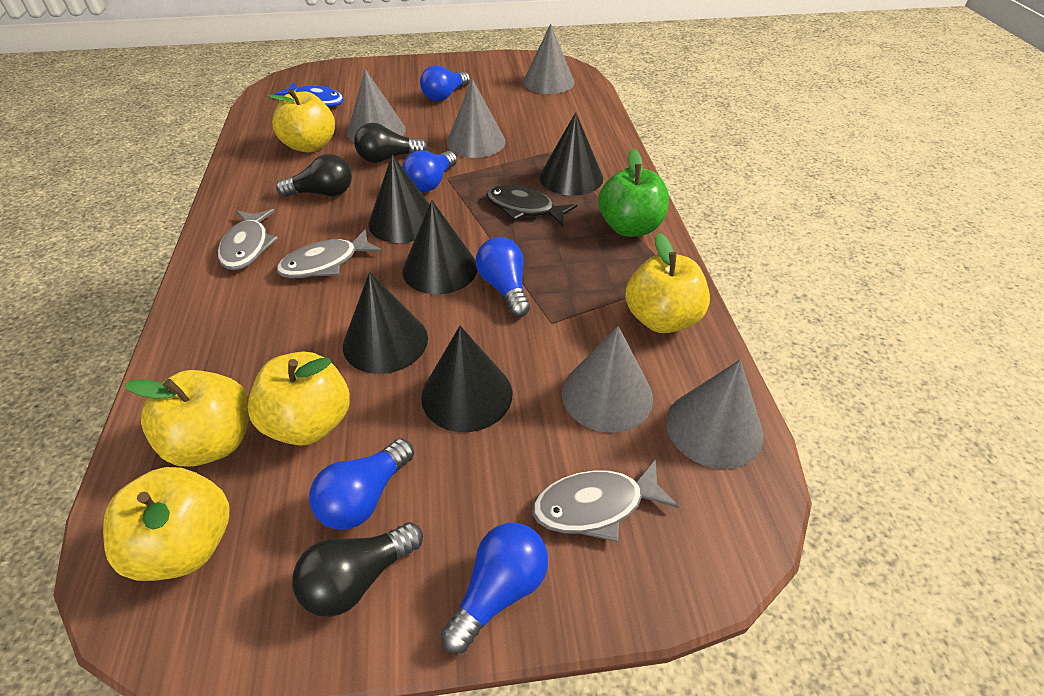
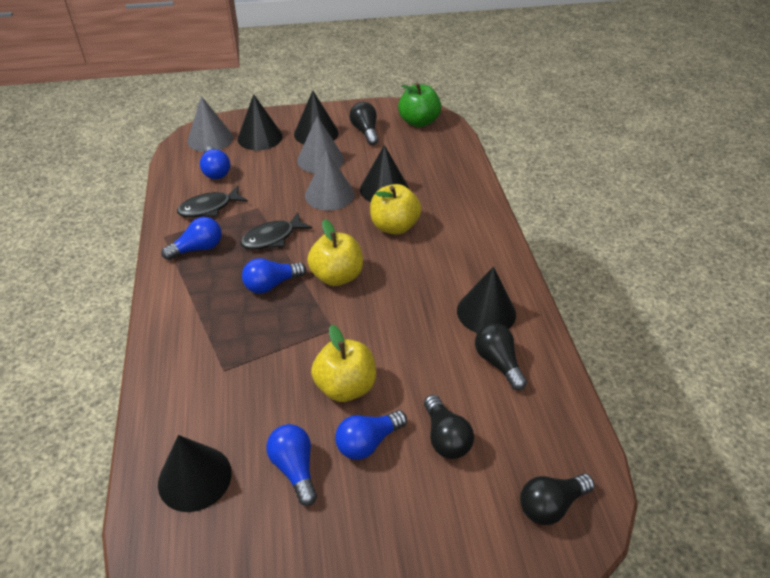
black fish: [486,185,577,226] = 1 -> [177,186,248,217] [240,212,312,250] = 2
black light bulb: [276,154,352,197] [292,522,423,617] [354,123,428,163] = 3 -> [350,102,378,145] [424,395,474,459] [475,323,527,390] [520,473,595,525] = 4
blue fish: [274,82,344,107] = 1 -> none = 0
grey cone: [347,69,405,142] [446,79,506,158] [523,24,575,94] [562,326,653,433] [666,359,763,469] = 5 -> [188,96,233,152] [297,116,344,173] [305,150,354,211] = 3
grey fish: [218,209,278,270] [277,229,382,278] [532,459,679,542] = 3 -> none = 0
yellow apple: [103,467,230,581] [125,370,249,467] [247,352,350,446] [267,89,335,153] [625,233,710,333] = 5 -> [307,219,363,286] [311,325,376,402] [370,184,421,235] = 3

